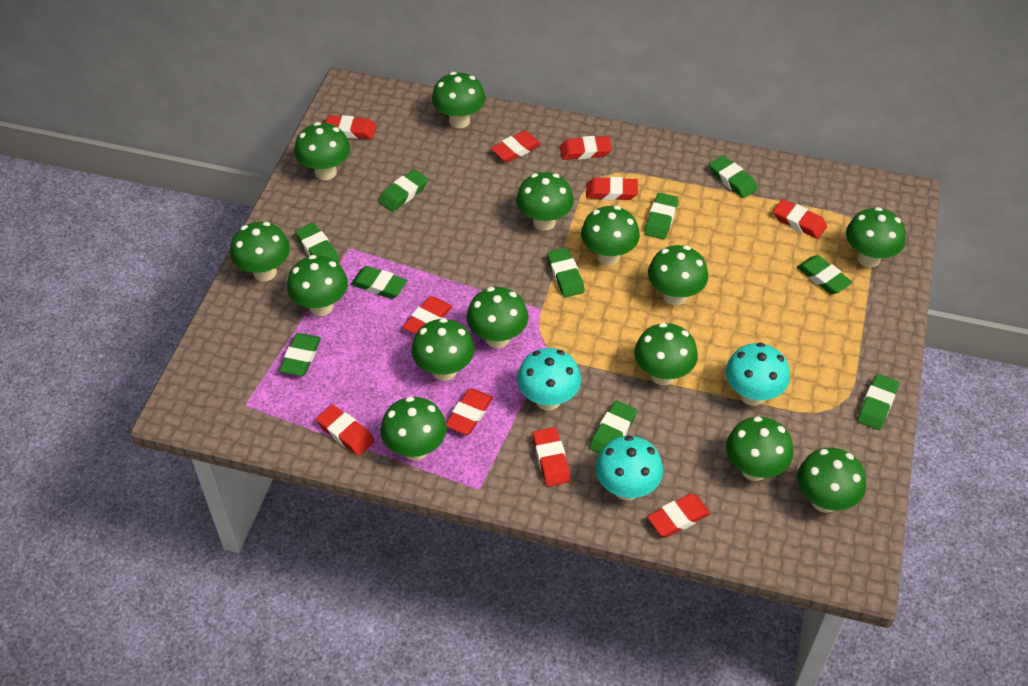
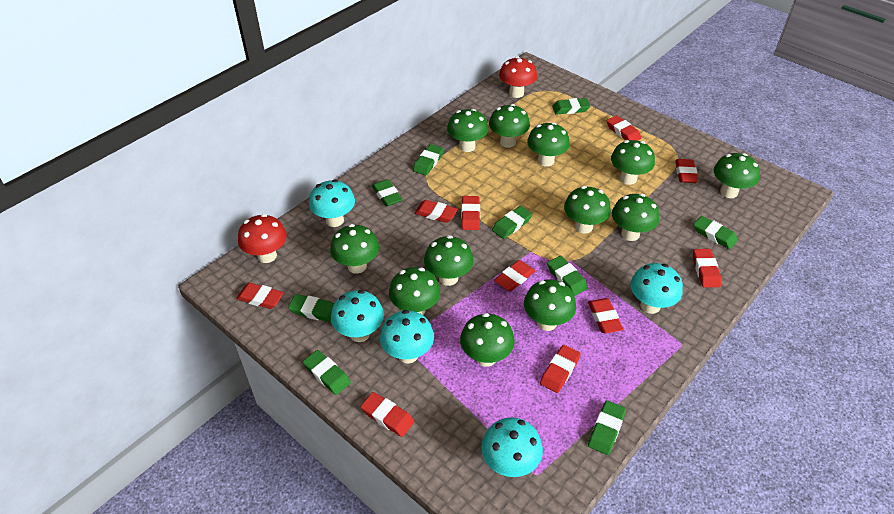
green eraser: [279,333,321,376] [295,223,340,262] [351,266,408,299] [379,169,428,212] [547,248,585,298] [589,401,637,454] [645,193,678,239] [709,155,758,198] [797,255,853,294] [857,374,899,430] = 10 -> [288,294,334,322] [303,350,351,395] [372,179,403,207] [413,144,444,176] [492,206,532,239] [547,256,588,296] [552,98,591,114] [588,400,626,455] [694,216,738,249] = 9
green mushroom: [230,222,290,281] [287,255,348,316] [294,122,350,180] [381,397,447,461] [411,318,474,381] [432,72,485,128] [467,287,528,348] [516,172,574,231] [581,206,640,265] [634,323,698,385] [648,245,708,306] [726,416,793,481] [797,448,866,513] [846,207,906,267] = 14 -> [330,224,379,274] [389,267,440,315] [424,235,473,286] [447,109,488,152] [460,313,515,367] [489,104,530,148] [524,279,576,331] [527,122,570,167] [564,186,611,234] [611,140,655,185] [612,194,659,241] [714,153,760,198] = 12
red mushroom: none = 0 -> [238,214,287,263] [499,56,537,98] = 2
turquoise mushroom: [517,348,581,411] [596,436,663,501] [725,342,790,406] = 3 -> [309,180,355,227] [331,290,384,342] [380,310,434,363] [481,417,543,477] [630,263,683,314] = 5

